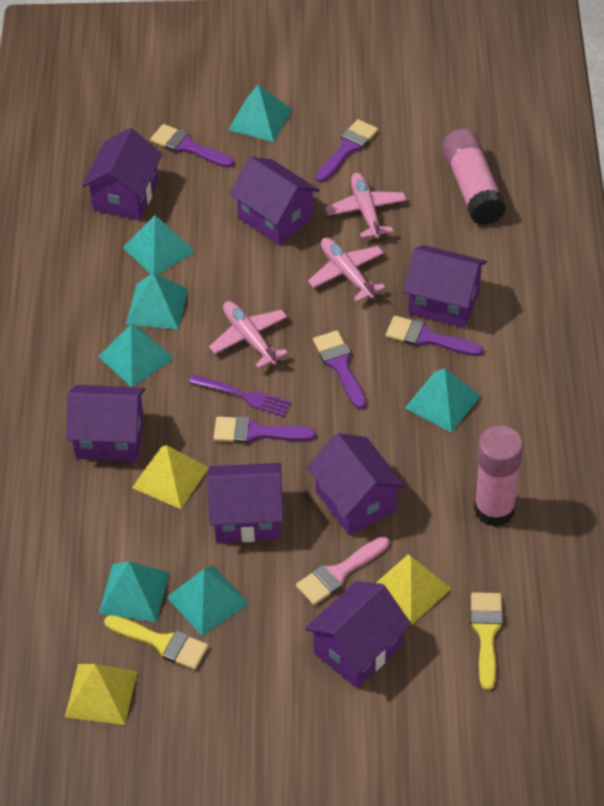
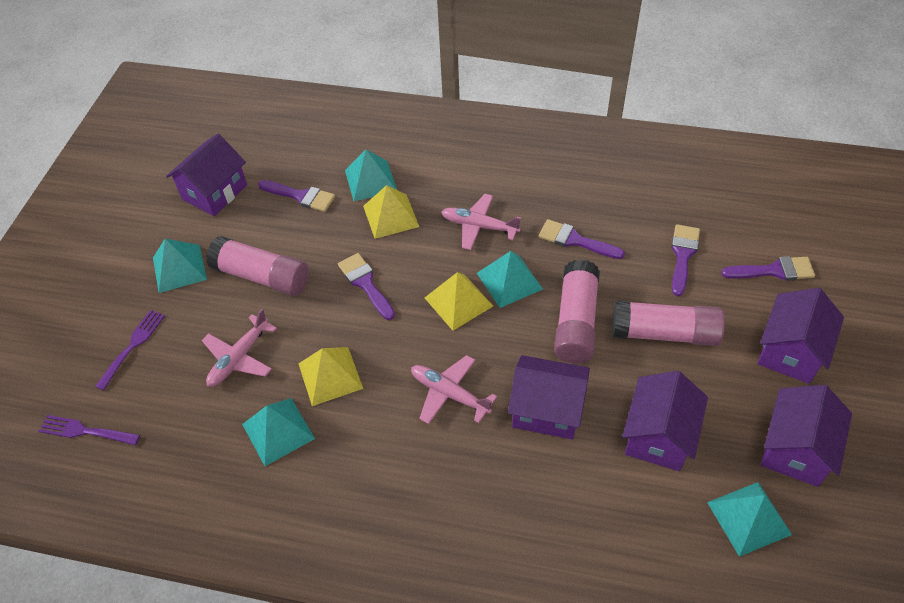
pink brush: [296,536,389,605] = 1 -> none = 0
pink glue stick: [442,129,506,225] [474,426,523,527] = 2 -> [206,236,309,296] [554,259,600,364] [612,300,725,346] = 3
purple fork: [189,374,291,417] = 1 -> [38,415,140,445] [95,310,165,390] = 2
purple house: [66,385,145,462] [82,128,162,220] [207,463,283,543] [229,157,319,245] [305,581,411,688] [307,433,405,535] [403,245,487,328] = 7 -> [166,134,247,216] [508,355,590,440] [622,371,708,471] [757,288,844,384] [761,385,852,487] = 5
turquoise pyramid: [98,324,174,387] [99,562,170,622] [123,215,195,275] [126,273,188,330] [167,565,249,636] [228,84,292,142] [405,368,481,433] = 7 -> [153,239,207,293] [242,398,315,466] [345,149,397,201] [477,251,543,308] [707,482,792,557] = 5
yellow brush: [104,615,208,670] [470,592,503,690] = 2 -> none = 0

